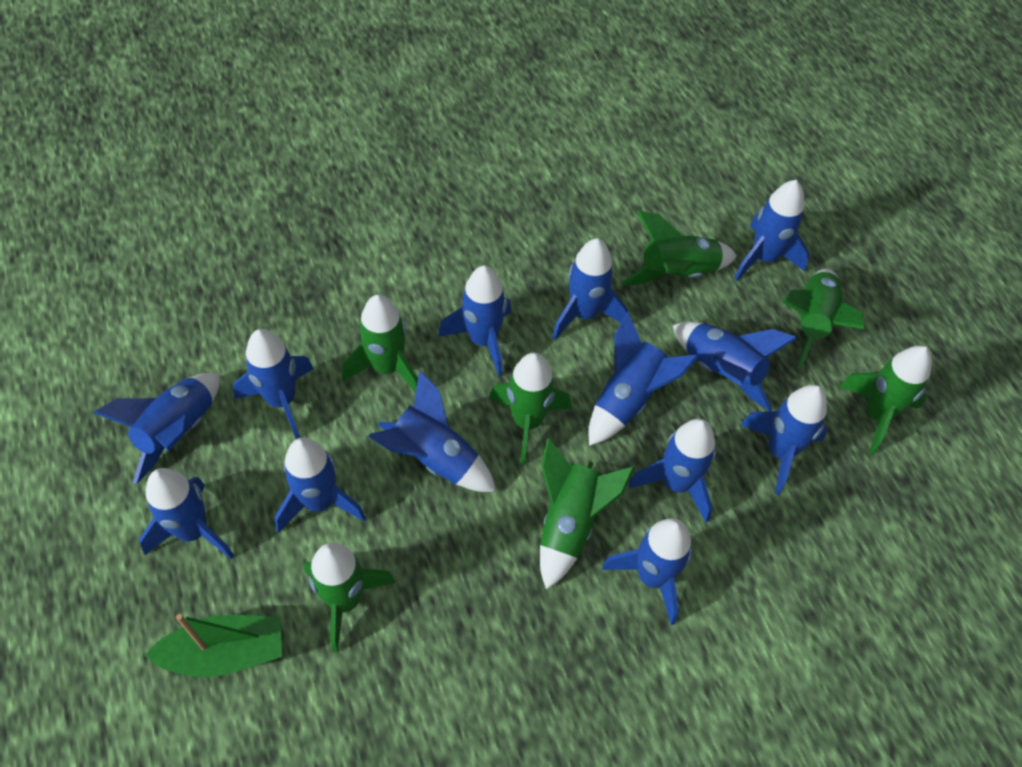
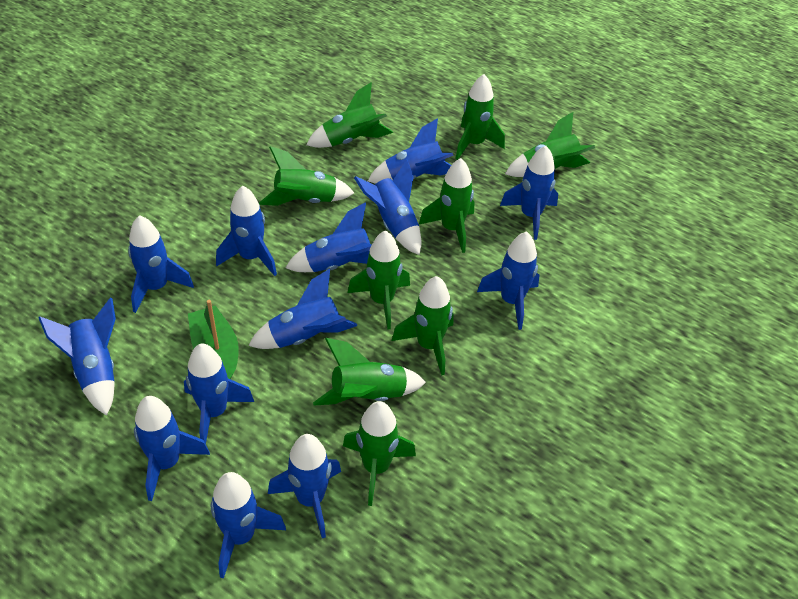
green rocket: [304,543,395,653] [342,294,418,392] [489,352,571,465] [540,438,635,589] [621,211,737,286] [782,269,865,369] [839,346,932,455] = 7 -> [259,146,354,206] [306,82,393,148] [313,338,426,406] [343,401,416,506] [348,230,410,330] [392,276,454,376] [419,158,474,253] [455,74,505,160] [505,112,595,177] = 9

